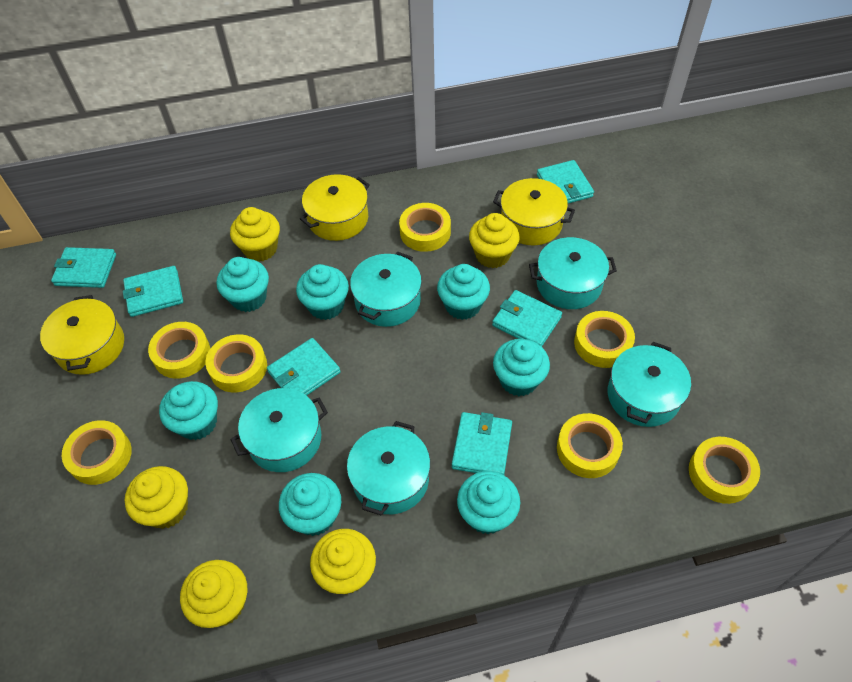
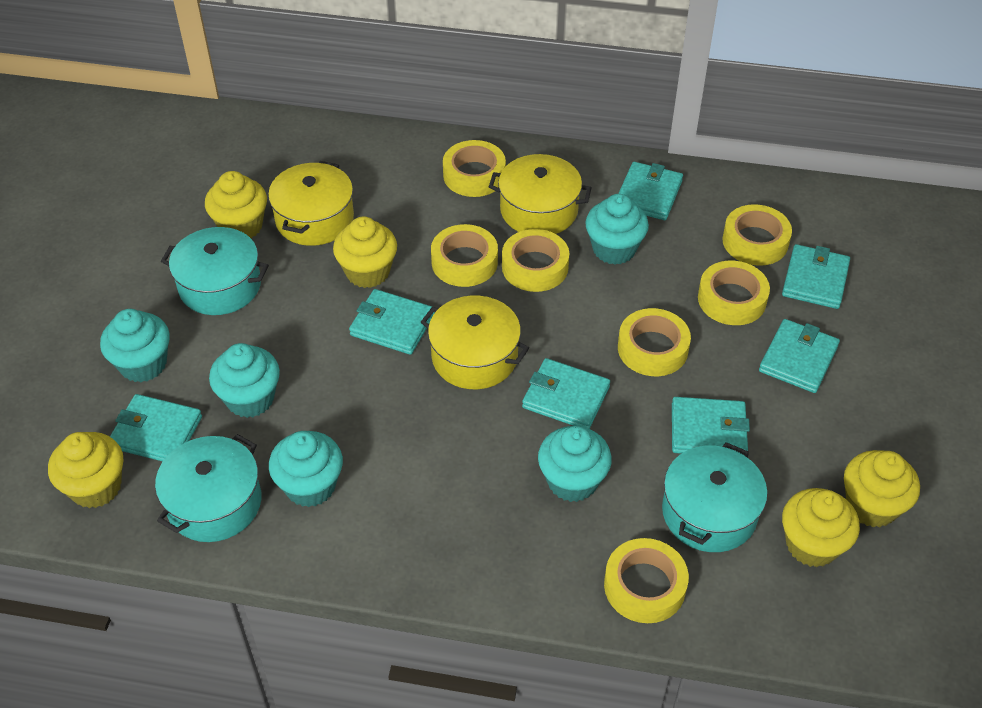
turquoise cupcake: [159,381,218,440] [217,257,269,312] [279,473,341,536] [296,264,349,320] [437,264,490,320] [457,471,520,534] [493,339,550,396] = 7 -> [100,309,170,382] [209,343,280,418] [269,431,343,507] [538,426,612,502] [585,194,649,265] = 5
turquoise pot: [231,388,328,472] [347,421,430,516] [350,252,422,327] [529,237,617,309] [608,342,691,427] = 5 -> [155,434,261,542] [161,227,269,315] [662,442,767,552] = 3
turquoise wallet: [51,247,116,288] [123,266,183,317] [267,338,340,396] [452,412,512,475] [492,290,562,347] [537,160,594,203] = 6 -> [110,394,202,461] [349,289,435,355] [522,358,610,429] [618,162,683,220] [672,397,750,454] [759,319,840,393] [782,244,850,309] = 7

